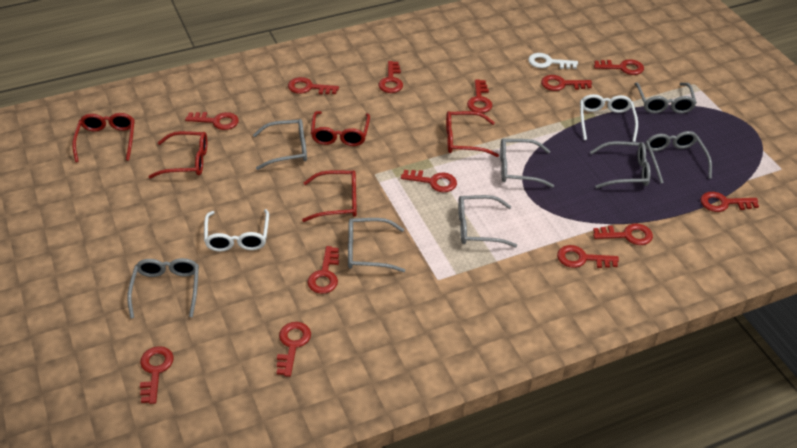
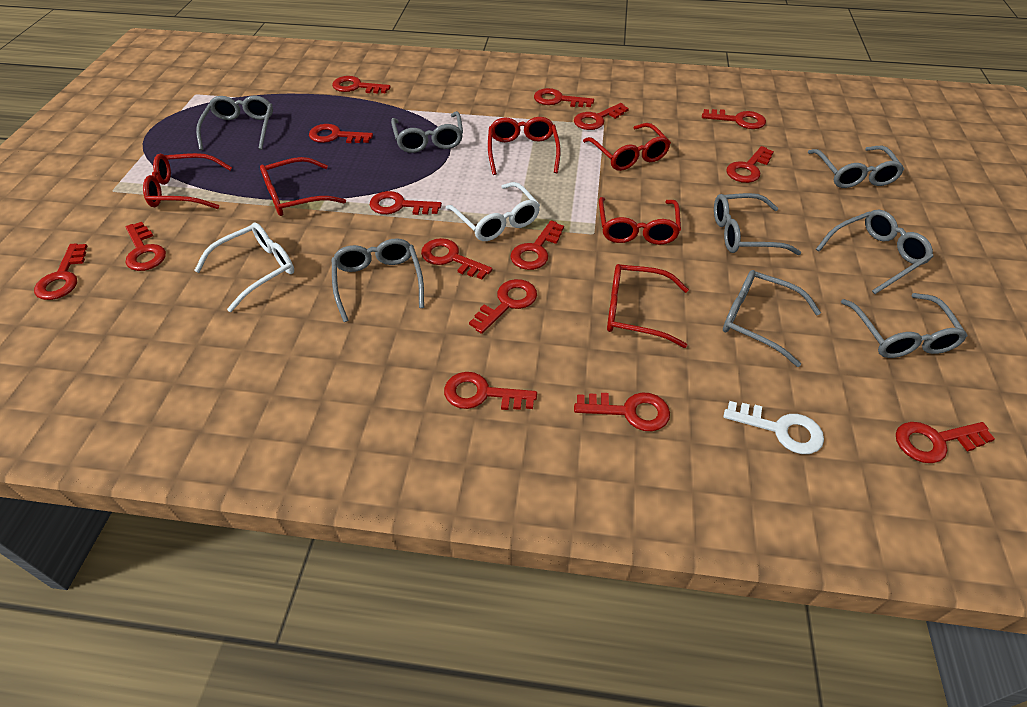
red glasses: [72,113,135,162] [148,131,207,179] [302,170,357,222] [311,111,370,146] [446,111,499,157] = 5 -> [143,153,232,209] [260,157,346,216] [488,117,561,175] [583,123,671,171] [599,197,681,245] [607,264,689,348] = 6
red key: [140,346,174,404] [185,112,239,130] [277,322,311,377] [288,77,339,94] [307,246,339,294] [379,61,403,93] [401,170,457,192] [467,80,492,113] [541,75,592,91] [557,245,619,268] [593,224,653,245] [594,59,644,75] [701,192,759,212] = 13 -> [34,243,88,300] [126,222,166,271] [309,124,373,143] [332,76,391,94] [370,191,442,215] [421,238,492,279] [444,372,537,410] [469,279,537,334] [510,220,564,270] [534,88,594,107] [574,103,629,130] [574,393,670,431] [702,109,766,129] [726,146,774,183] [896,422,995,463] = 15

